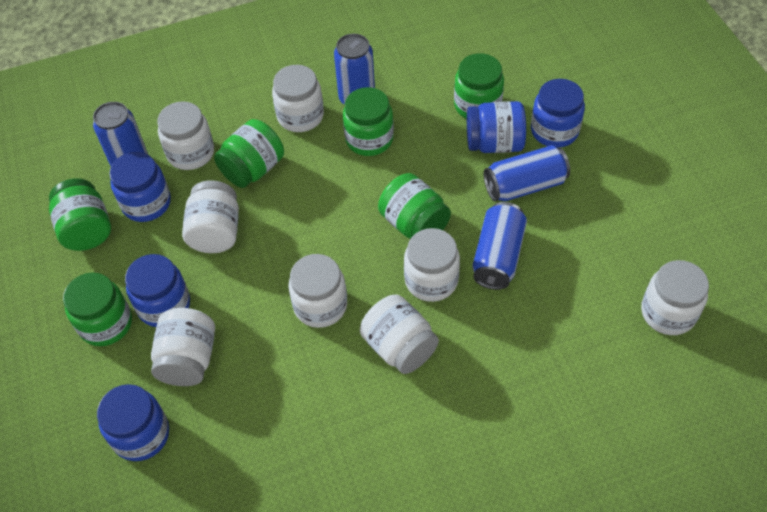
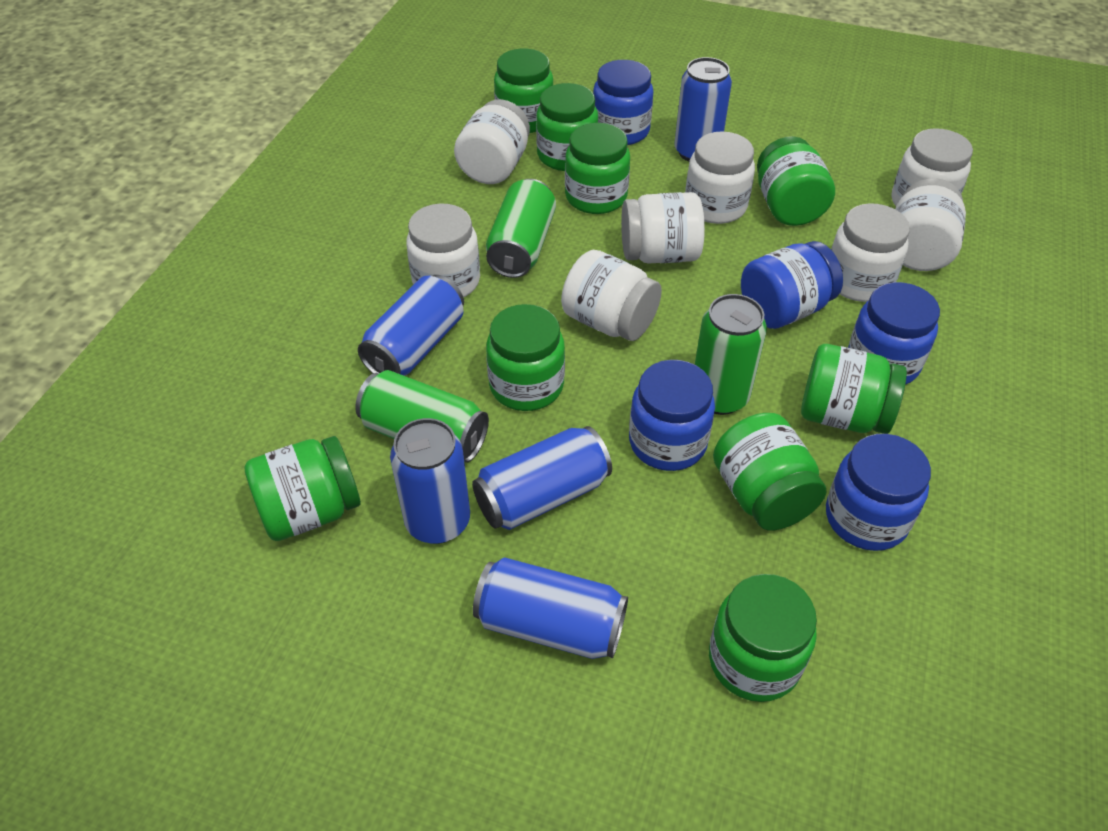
blue can: [93,102,148,166] [334,34,375,105] [472,202,527,290] [484,145,570,201] = 4 -> [358,275,464,376] [390,418,470,544] [472,426,612,530] [473,557,628,659] [674,57,732,162] = 5
green can: none = 0 -> [355,370,489,463] [486,179,556,278] [695,294,767,415] = 3
green jar: [49,178,111,251] [63,273,132,346] [214,119,284,188] [343,87,394,156] [378,173,451,239] [454,53,504,119] = 6 -> [244,436,361,541] [486,304,565,411] [494,49,553,133] [536,83,598,171] [565,123,630,214] [709,574,817,702] [713,413,826,530] [757,136,835,226] [801,344,907,434] = 9

